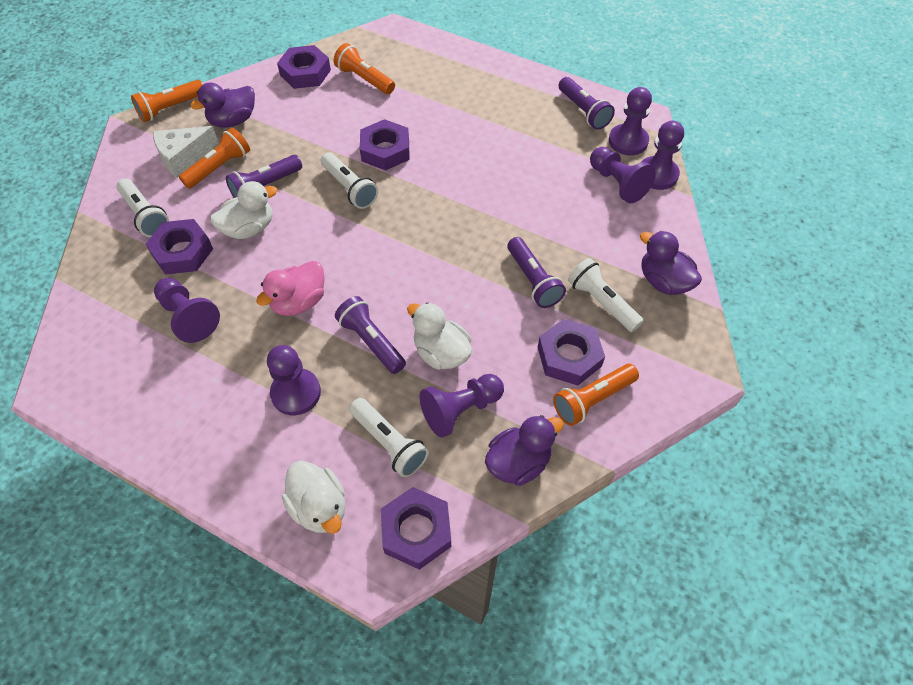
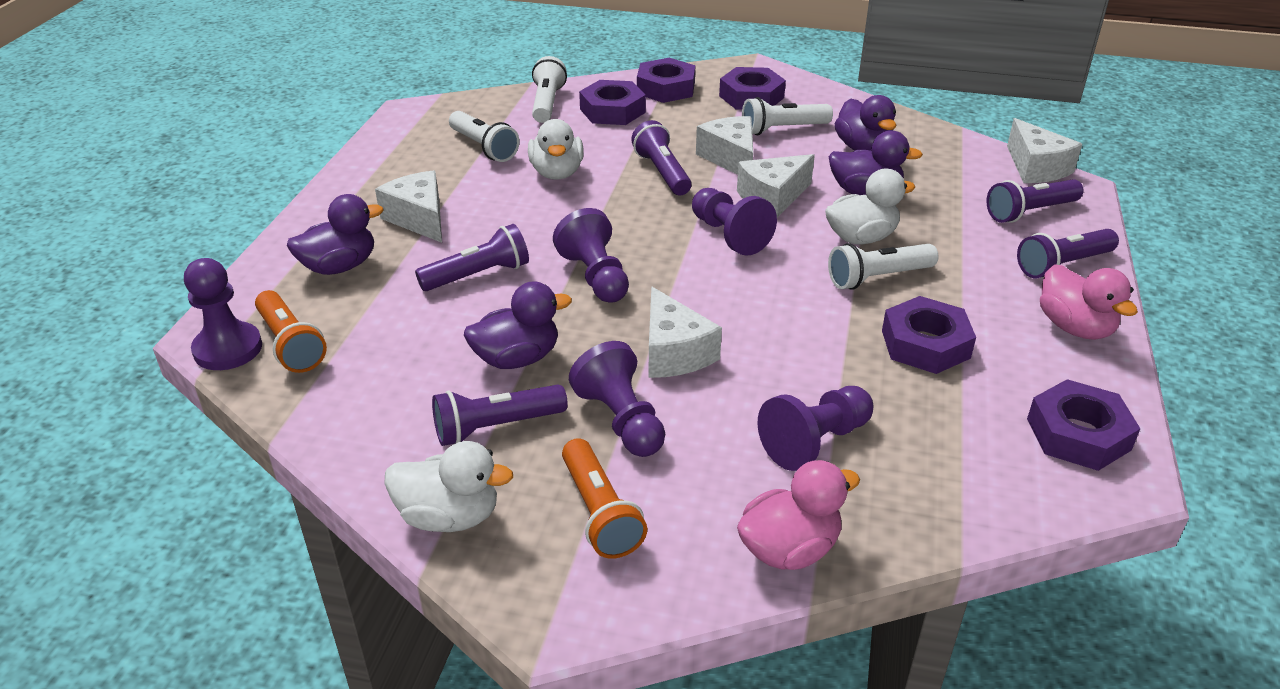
orange flashlight: [131,80,203,122] [179,127,250,189] [334,43,395,94] [553,364,639,426] = 4 -> [255,290,327,373] [562,438,647,559] = 2
pink duck: [256,261,325,316] = 1 -> [737,460,860,570] [1040,264,1138,340] = 2
purple duck: [190,82,255,128] [485,415,564,486] [640,231,702,295] = 3 -> [287,194,383,275] [464,281,572,369] [829,130,923,195] [835,95,896,151] = 4
purple flashlight: [226,155,302,198] [335,296,406,374] [507,237,566,308] [559,77,615,130] = 4 -> [415,224,529,291] [432,385,568,446] [631,120,691,196] [986,179,1084,223] [1017,229,1119,278] = 5
purple pawn: [154,278,220,343] [267,345,321,415] [420,374,504,438] [590,147,656,203] [609,87,652,156] [641,121,684,190] = 6 -> [184,258,262,370] [553,208,629,303] [569,341,665,457] [692,188,777,256] [757,386,873,471] = 5
white cheese: [153,126,219,178] = 1 -> [375,170,442,243] [649,287,722,378] [696,116,753,175] [737,154,815,218] [1007,118,1082,183] = 5

